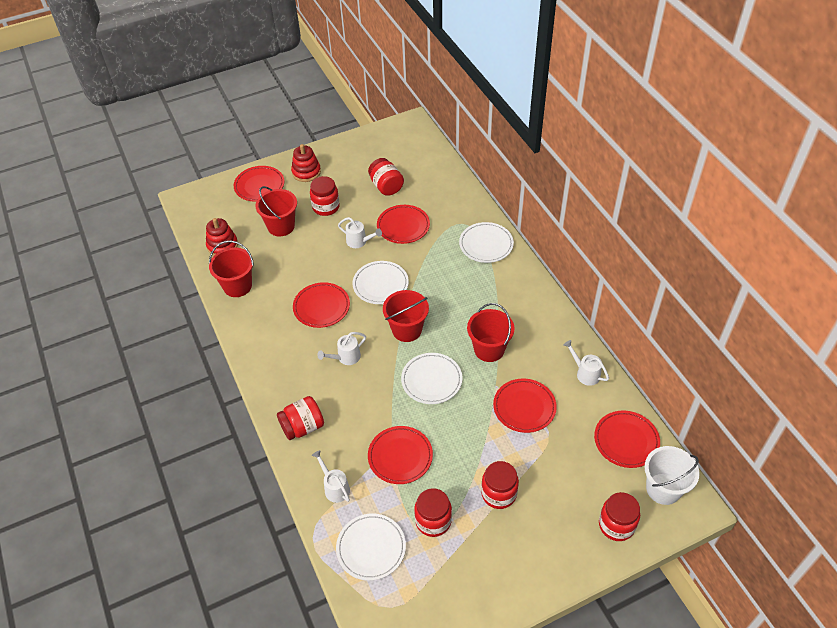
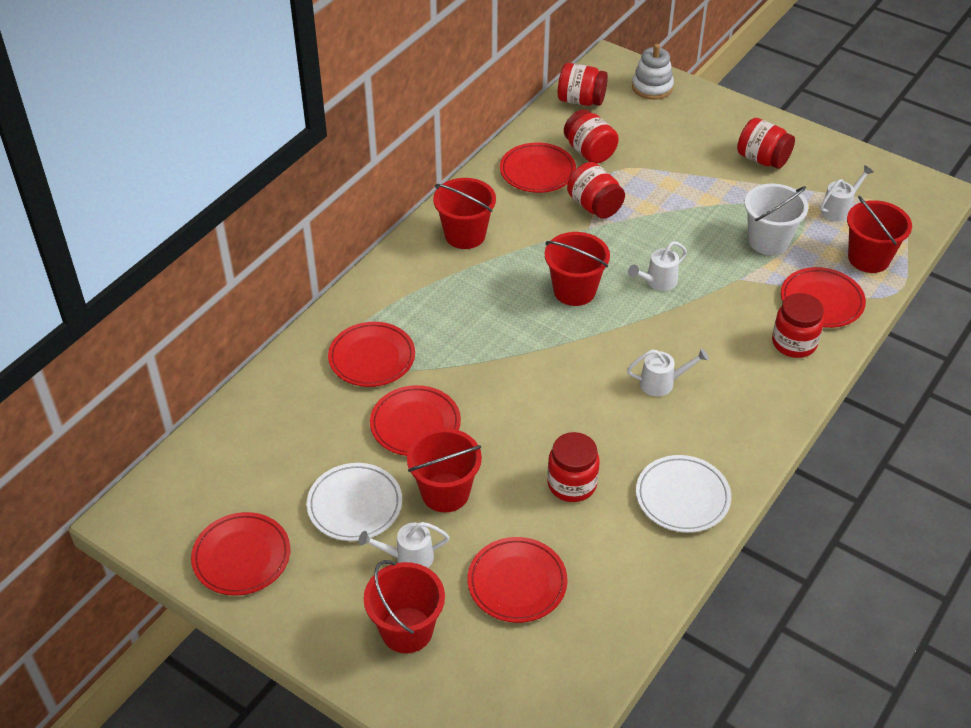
red bucket: [209,240,254,297] [255,186,297,236] [383,290,429,342] [467,303,514,362] = 4 -> [364,560,445,653] [407,428,482,512] [433,178,496,249] [545,232,610,306] [847,196,912,273] = 5
red stacking toy: [206,218,238,256] [291,144,321,182] = 2 -> none = 0
white plate: [336,514,406,581] [353,261,409,304] [401,353,462,404] [459,222,514,263] = 4 -> [307,463,402,541] [636,455,731,533] = 2
white stacking toy: none = 0 -> [632,44,674,100] = 1

